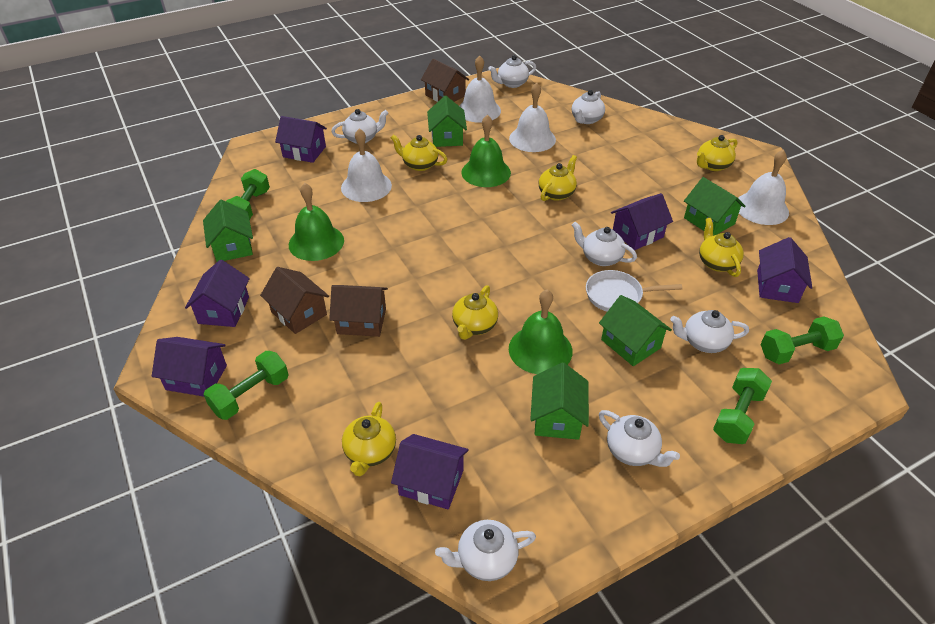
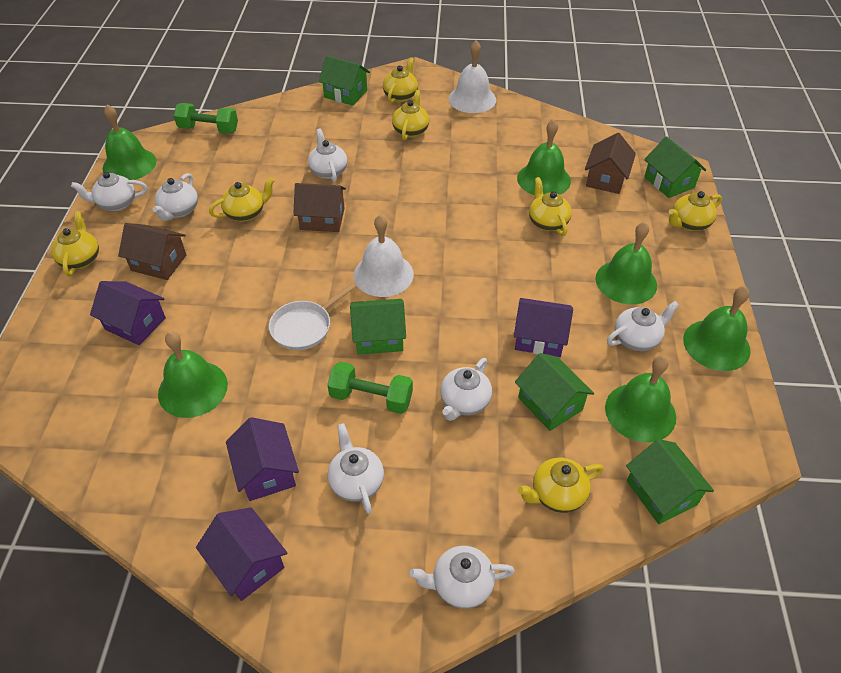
green bell: [289,183,344,261] [461,115,511,187] [509,290,573,374] = 3 -> [103,104,157,180] [158,331,228,418] [517,119,571,195] [596,222,657,304] [605,355,676,443] [683,286,751,371] = 6
green dumbbell: [203,351,289,420] [226,169,270,220] [713,368,772,444] [760,317,844,364] = 4 -> [174,103,238,134] [327,362,413,414] = 2
purple house: [152,337,227,397] [185,260,250,327] [275,116,327,163] [391,434,469,509] [611,193,673,250] [757,237,812,303] = 6 -> [90,281,166,345] [196,508,287,601] [226,417,299,501] [514,298,573,357] = 4
white bell: [341,128,392,202] [459,55,501,123] [509,83,556,152] [738,149,789,225] = 4 -> [354,215,414,297] [449,41,496,113] = 2
yellow teapot: [342,402,396,476] [391,134,448,171] [452,285,498,340] [539,155,577,201] [697,135,737,171] [699,218,744,277] = 6 -> [51,211,99,276] [209,178,275,222] [383,57,418,103] [392,90,429,140] [518,458,604,513] [529,177,572,236] [669,191,722,231] = 7

